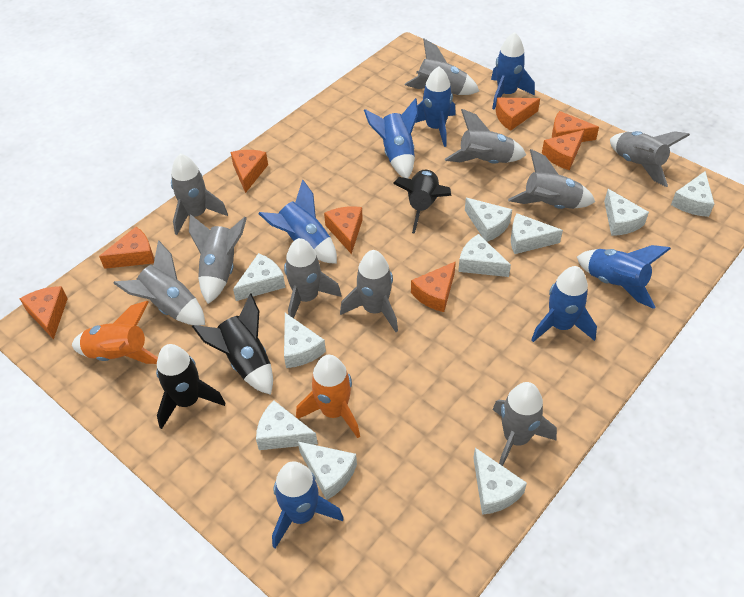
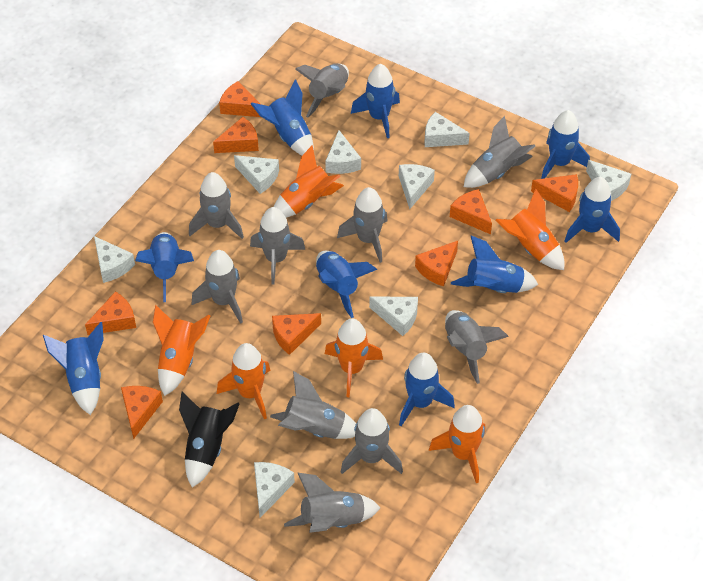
black rocket: [156,344,225,429] [192,294,273,395] [393,170,451,234] = 3 -> [179,392,240,488] = 1
blue rocket: [258,179,337,264] [272,461,344,549] [364,98,418,178] [415,66,456,147] [491,32,535,109] [531,266,597,342] [577,245,671,309] = 7 -> [43,322,104,415] [135,232,194,302] [251,79,314,156] [316,251,377,318] [351,64,400,138] [399,353,455,426] [451,236,538,293] [541,110,590,179] [564,177,620,243] = 9
orange rocket: [72,301,158,364] [296,355,360,438] = 2 -> [153,305,210,396] [217,343,270,419] [274,145,344,218] [325,318,383,397] [429,405,485,483] [495,188,564,270] = 6
white cheese: [233,253,285,301] [256,400,318,450] [284,313,326,368] [298,442,357,500] [458,234,511,277] [465,198,512,242] [473,448,527,515] [511,213,563,254] [604,189,649,236] [671,171,714,217] = 10 -> [94,236,135,283] [234,155,279,194] [254,462,295,518] [325,130,361,174] [369,297,418,336] [399,164,435,209] [424,112,470,147] [586,160,631,201] = 8

